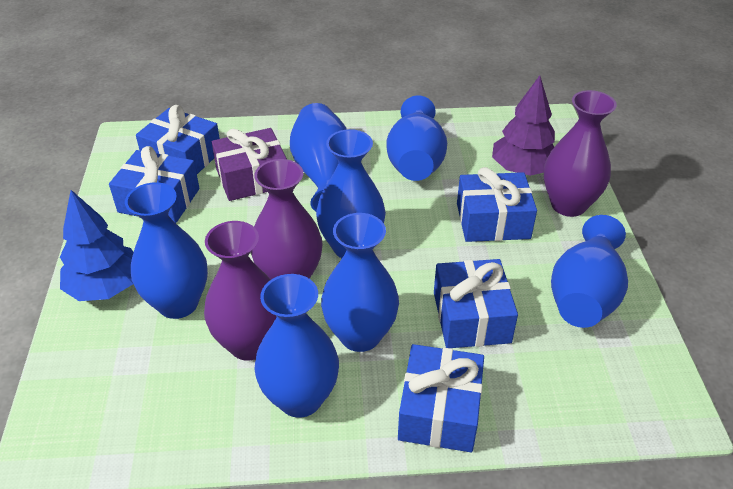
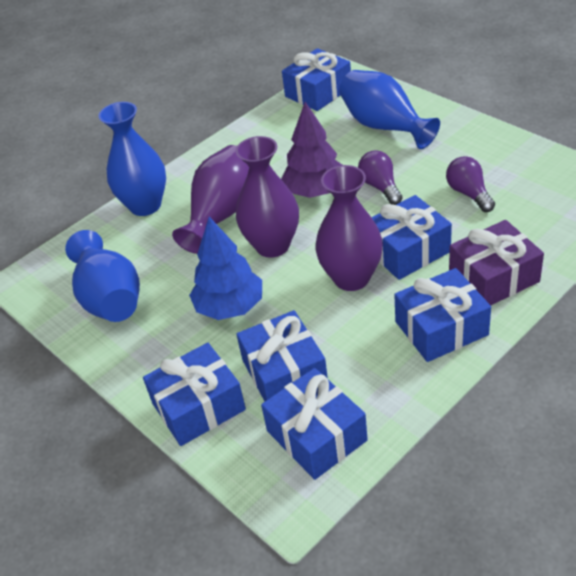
blue gift: [109,146,200,223] [136,105,220,174] [398,344,484,452] [434,259,518,348] [457,167,537,242] = 5 -> [143,343,246,446] [236,310,328,401] [261,368,368,480] [282,48,351,111] [371,195,452,280] [394,268,491,362] = 6
blue vase: [125,182,208,319] [254,274,339,418] [290,103,347,211] [316,129,386,258] [321,213,399,352] [386,96,447,181] [551,215,628,328] = 7 -> [65,230,140,322] [99,102,166,216] [339,70,440,149] = 3
purple light bulb: none = 0 -> [358,150,402,205] [446,156,495,212] = 2

